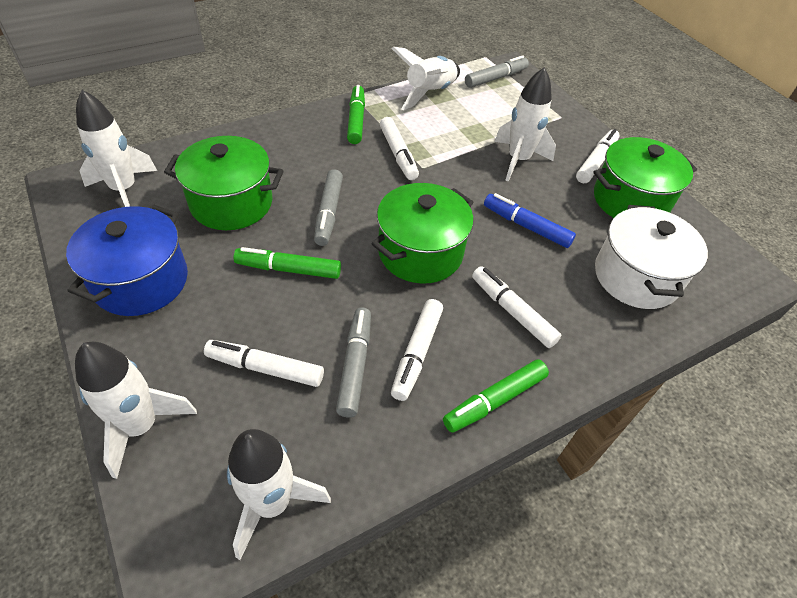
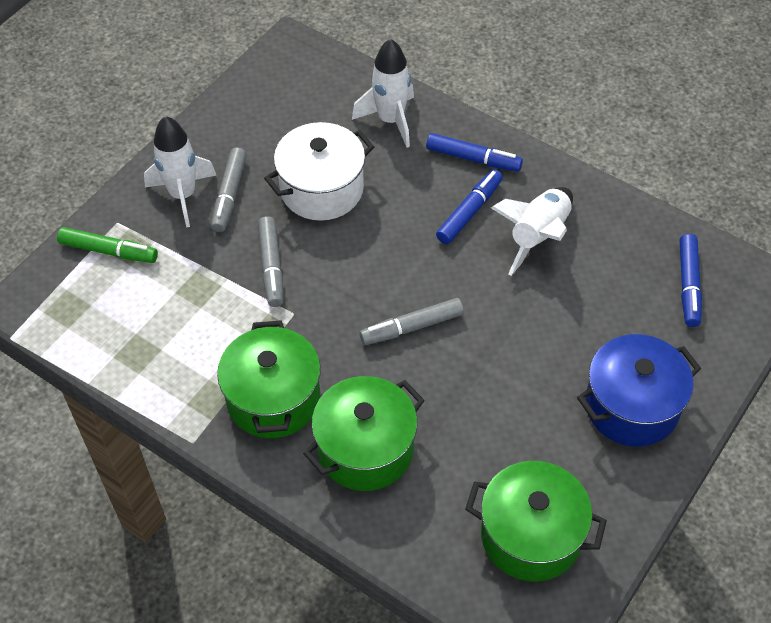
blue marker: [484,193,576,248] = 1 -> [426,133,523,172] [436,169,503,244] [680,234,702,327] = 3
green marker: [233,247,341,279] [347,85,365,144] [443,359,549,433] = 3 -> [57,227,158,263] = 1
white marker: [204,340,324,387] [380,117,419,180] [391,299,443,401] [472,266,561,348] [576,129,620,183] = 5 -> none = 0
white rocket: [75,342,197,479] [76,90,157,207] [227,429,331,560] [392,47,460,110] [495,67,556,182] = 5 -> [144,116,217,227] [352,39,414,148] [491,187,573,276] = 3

